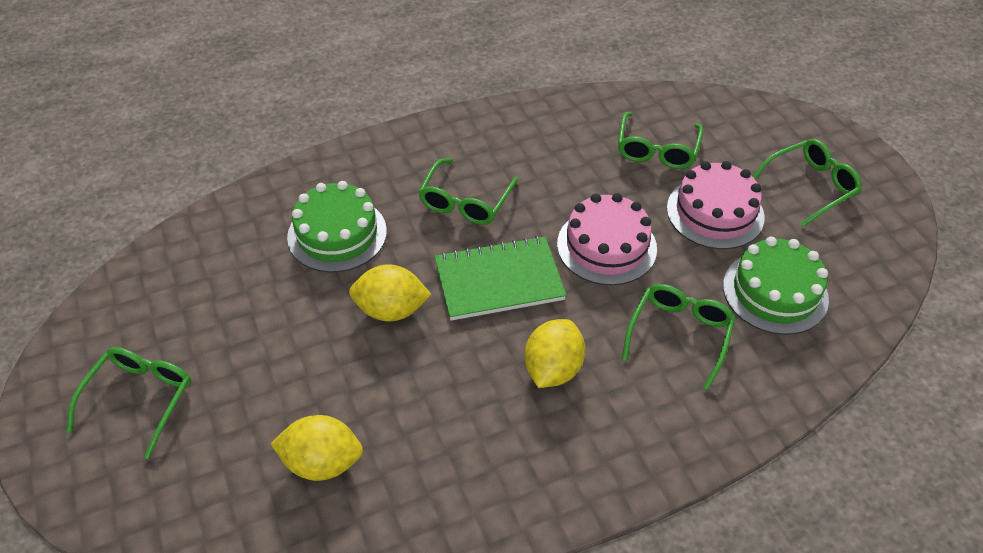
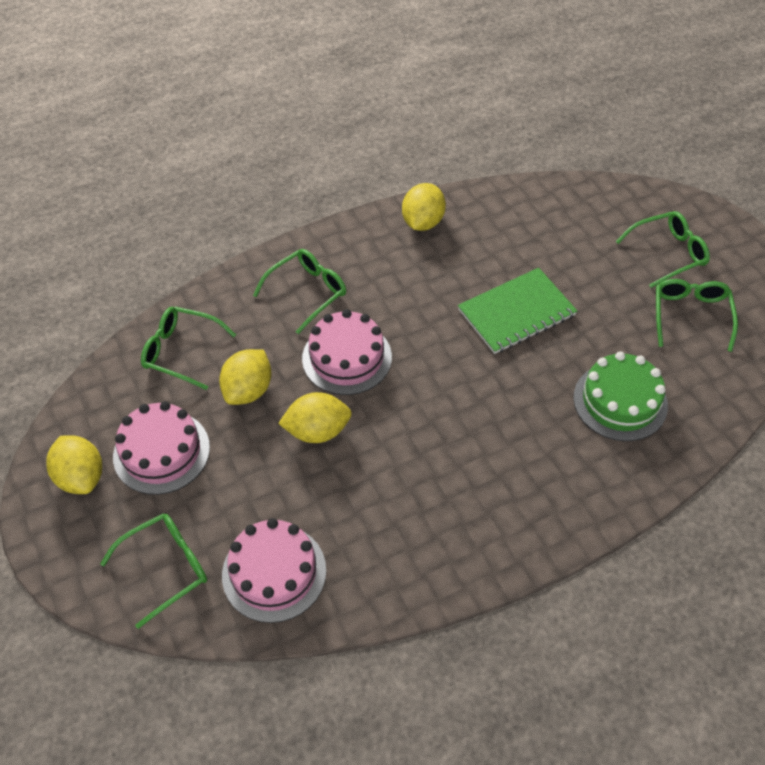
green cake: [287,181,387,273] [723,237,829,335] = 2 -> [573,352,668,441] = 1
pink cake: [557,193,657,285] [667,161,765,249] = 2 -> [113,401,210,495] [222,518,326,623] [302,309,392,395] = 3
yellow lemon: [270,415,363,481] [349,264,432,321] [524,319,585,388] = 3 -> [46,435,102,494] [219,349,272,405] [278,392,352,443] [402,183,446,231] = 4

